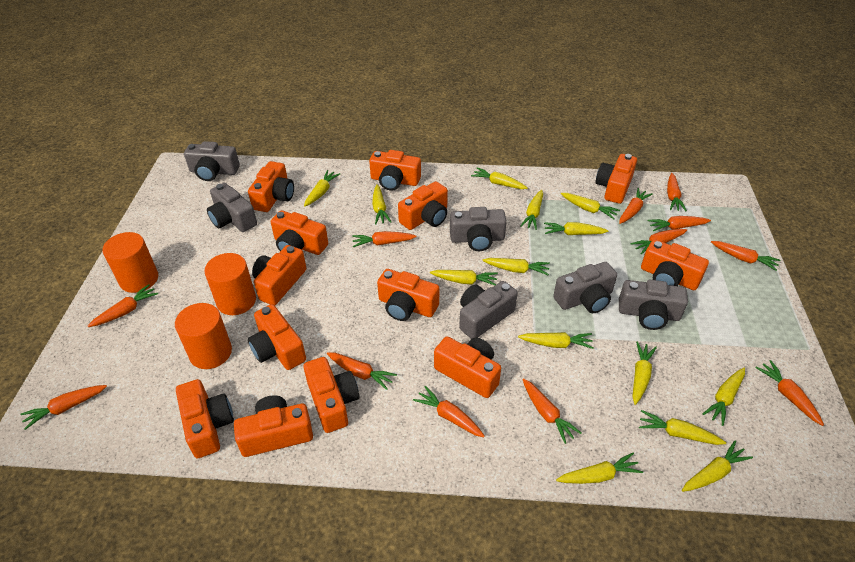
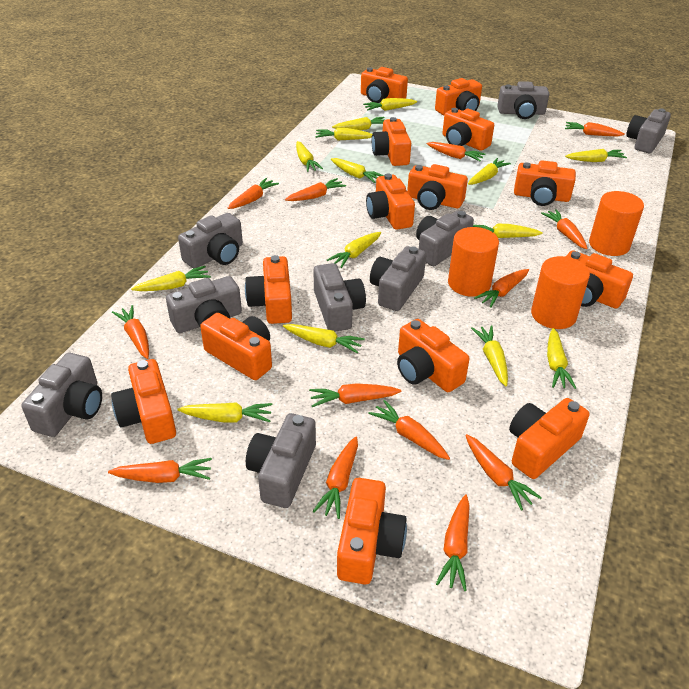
grey camera: [184,141,240,181] [207,183,257,232] [450,207,507,251] [459,281,518,339] [553,262,617,313] [619,280,688,330] = 6 -> [21,353,102,437] [166,276,242,333] [178,213,243,268] [246,413,316,508] [313,263,366,331] [370,246,426,311] [416,211,474,266] [497,81,549,119] [626,108,671,153] = 9
orange camera: [176,379,234,458] [234,395,313,457] [248,161,294,212] [248,304,306,370] [252,245,306,305] [271,210,328,255] [304,357,359,433] [369,150,421,191] [377,269,439,321] [398,181,448,230] [434,336,501,398] [596,154,637,204] [641,239,709,290] = 13 -> [111,359,176,444] [200,313,272,380] [245,255,292,324] [337,478,407,585] [361,67,408,103] [366,174,415,230] [372,117,411,166] [397,319,470,392] [407,164,468,210] [435,78,482,115] [442,108,494,151] [509,398,590,479] [514,160,576,206] [565,250,633,308] = 14
orange carrot: [20,385,107,430] [88,284,158,327] [327,352,397,390] [352,231,416,247] [413,386,485,437] [522,378,582,444] [619,188,653,224] [631,229,687,254] [648,216,711,231] [667,173,687,211] [711,241,780,271] [755,360,824,426] = 12 -> [108,458,212,483] [112,305,149,359] [228,178,279,209] [285,178,346,201] [309,383,401,407] [312,436,358,519] [368,400,450,460] [427,142,485,161] [436,494,470,591] [465,434,542,511] [474,269,529,308] [541,209,588,249] [565,122,625,136] = 13

